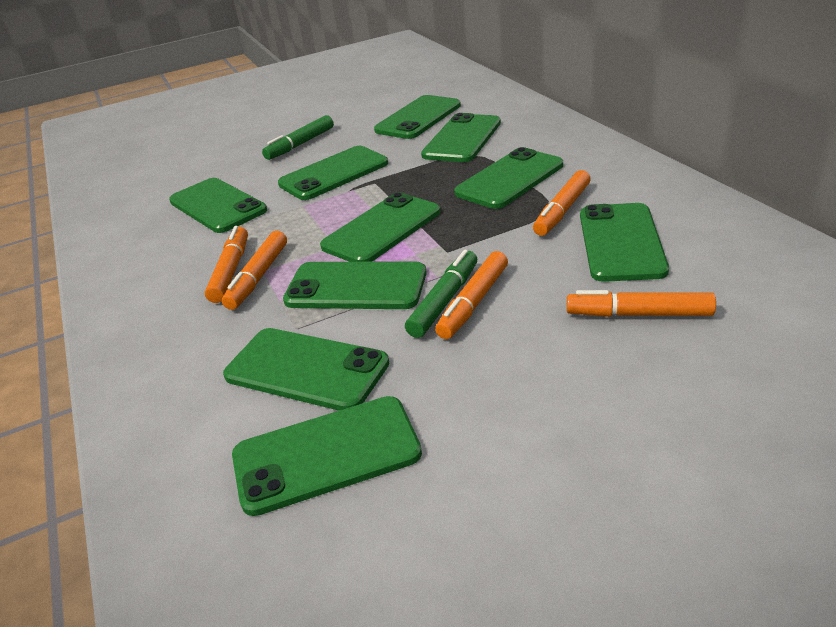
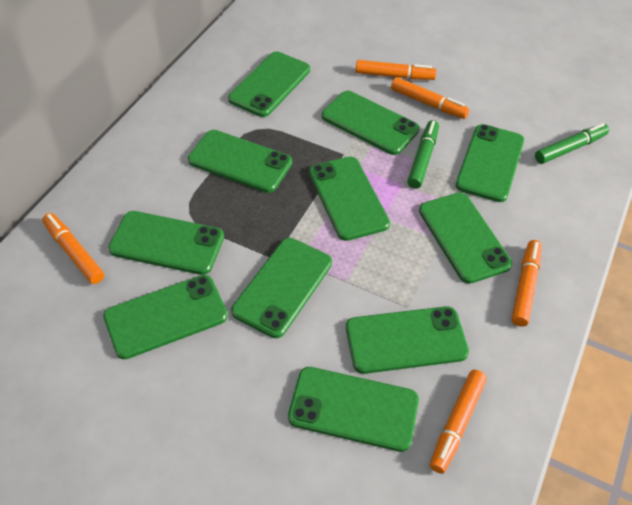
green phone: [169,178,267,233] [223,328,389,411] [232,396,422,516] [278,146,388,200] [283,262,427,309] [320,192,441,262] [374,95,461,139] [421,113,501,162] [454,147,563,209] [580,203,669,282] = 10 -> [103,275,228,359] [108,211,224,275] [188,130,292,193] [228,52,310,117] [231,238,332,338] [288,367,419,452] [309,156,390,241] [322,91,420,155] [346,306,469,374] [419,193,512,284] [456,124,524,202] = 11

